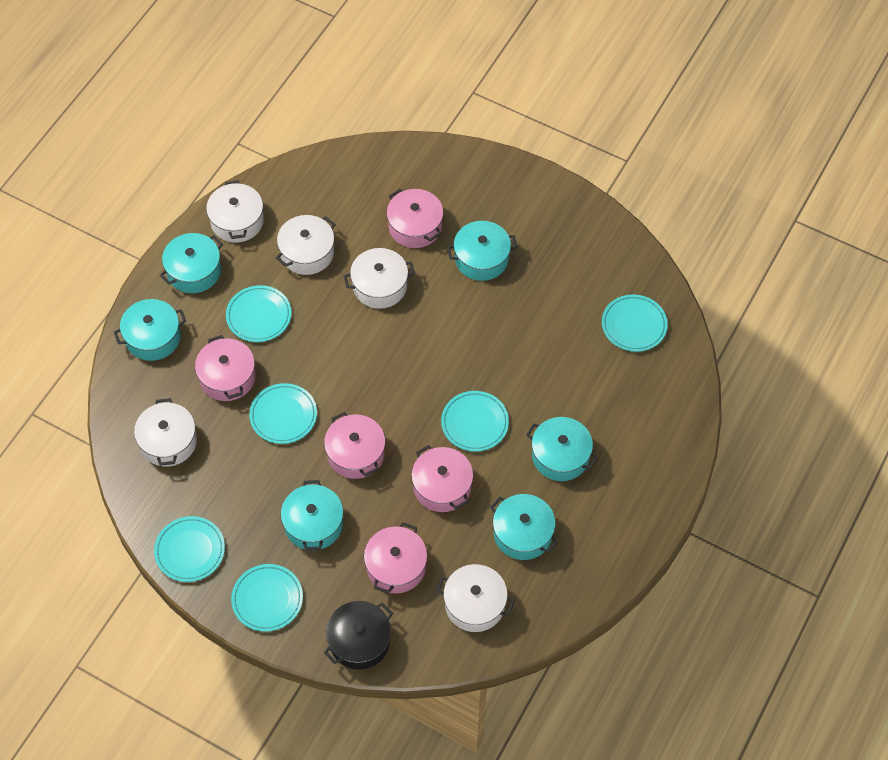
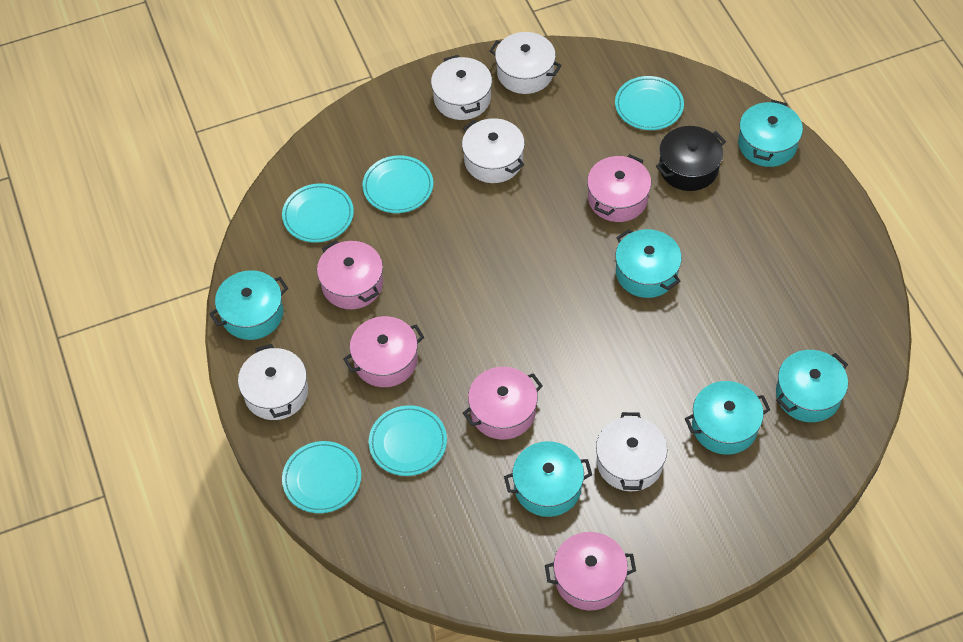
turquoise plate: [154,516,225,582] [226,285,292,342] [231,564,303,632] [249,383,317,444] [441,391,509,452] [602,294,668,352] = 6 -> [282,183,354,243] [282,441,361,513] [362,155,433,213] [369,405,447,476] [615,76,684,130] = 5

